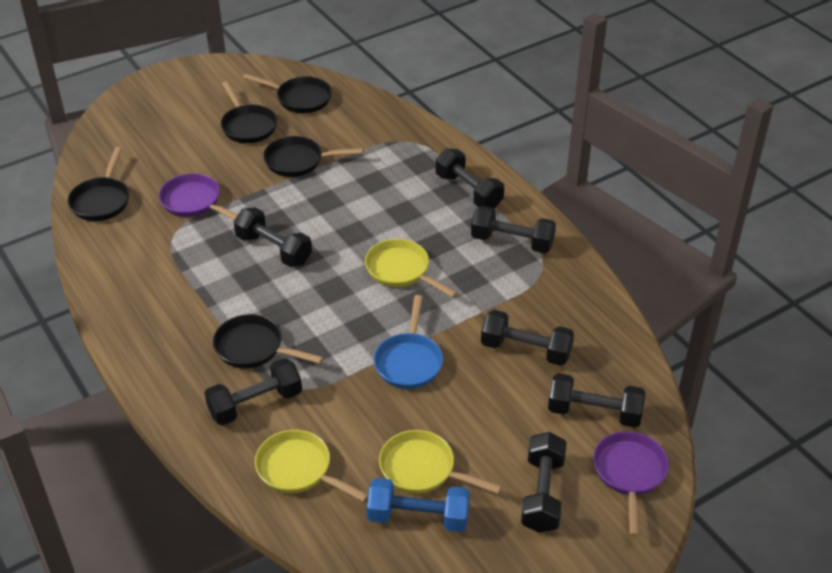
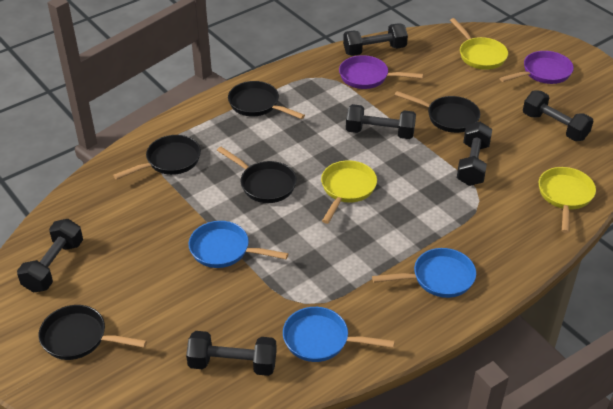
black dumbbell: [205,358,302,425] [234,207,312,267] [436,148,504,209] [471,206,556,253] [481,310,574,366] [521,432,567,533] [548,373,645,428] = 7 -> [17,219,83,293] [186,331,277,376] [343,23,408,56] [346,104,416,139] [457,122,492,186] [523,90,593,141] = 6
blue dumbbell: [367,478,470,532] = 1 -> none = 0
blue pan: [374,295,443,389] = 1 -> [189,221,288,268] [283,307,395,362] [372,248,476,298] = 3

